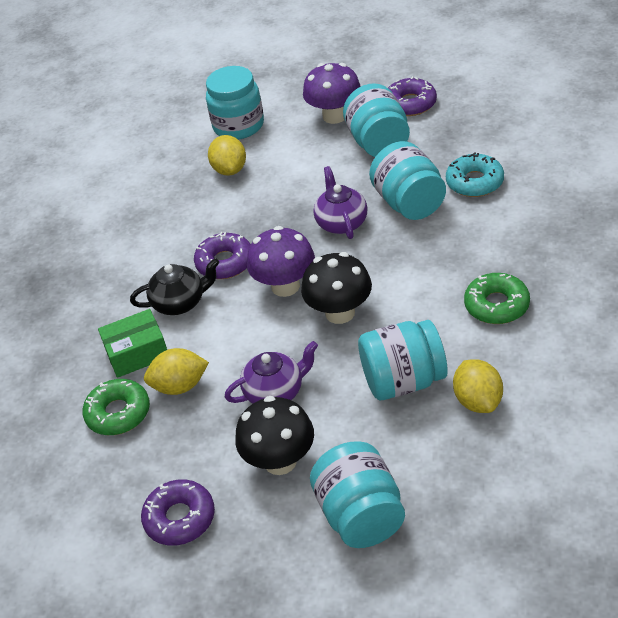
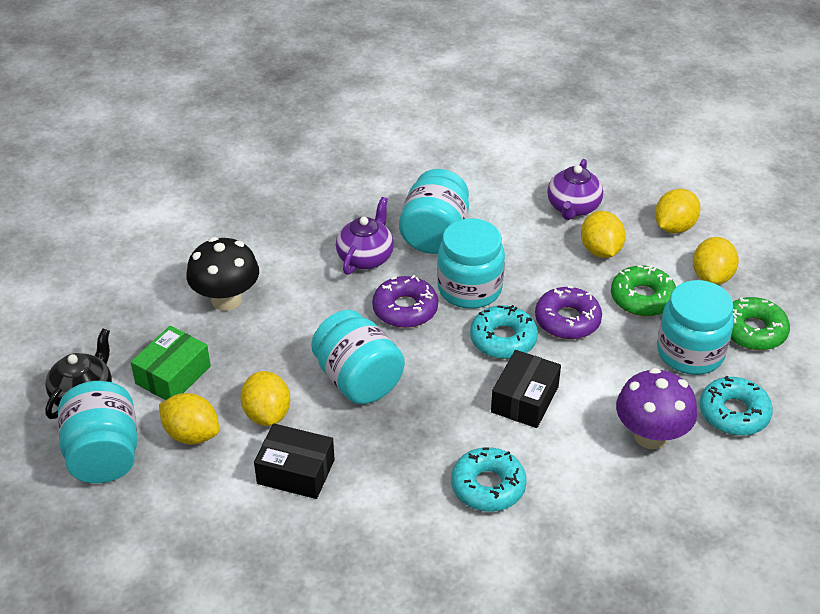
black box: none = 0 -> [254,424,335,499] [491,350,561,428] = 2
black mushroom: [235,396,314,475] [301,252,372,324] = 2 -> [186,237,259,311] = 1
purple donut: [141,479,215,546] [194,232,251,279] [388,76,437,116] = 3 -> [372,275,438,328] [535,286,602,339] = 2
purple mushroom: [247,226,315,297] [303,63,361,124] = 2 -> [616,368,697,449] = 1
turquoise donut: [446,152,504,197] = 1 -> [451,447,526,512] [470,305,538,359] [700,376,773,436] = 3
yellow lemon: [144,348,209,395] [208,135,246,176] [453,359,503,413] = 3 -> [159,393,219,445] [240,371,290,426] [581,211,625,258] [655,189,701,233] [693,237,739,285] = 5

